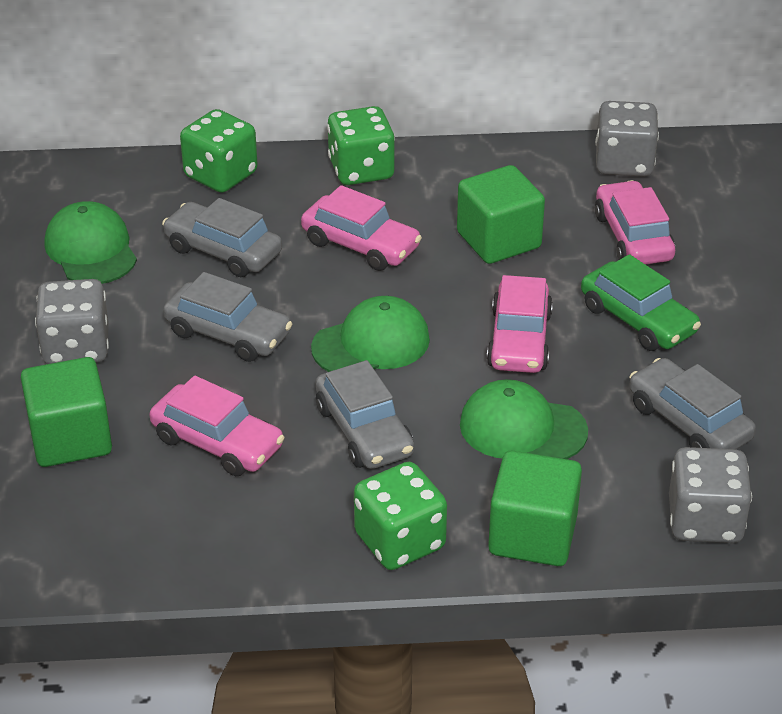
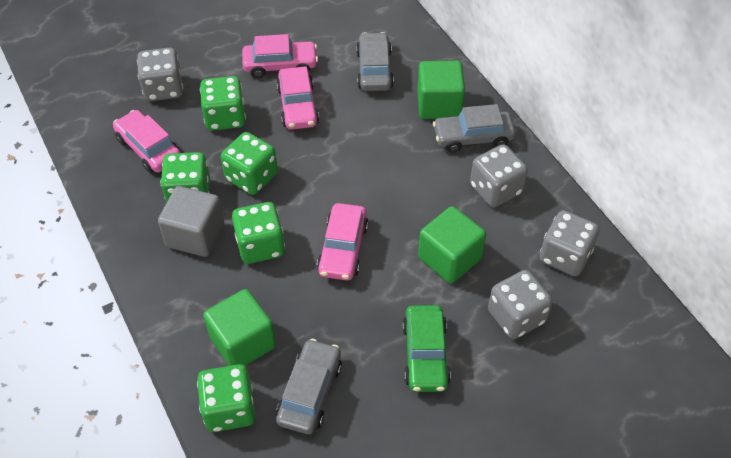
green cap: [45,201,137,284] [311,296,430,372] [460,379,588,459] = 3 -> none = 0
green dice: [180,109,258,193] [327,106,395,185] [354,462,447,570] = 3 -> [161,152,210,203] [197,364,255,432] [200,76,246,131] [221,132,278,195] [232,202,285,264] = 5
grey car: [162,198,282,277] [163,272,292,362] [315,360,414,469] [629,358,756,449] = 4 -> [276,339,342,434] [356,32,394,91] [433,104,516,153] = 3
grey cube: none = 0 -> [158,186,224,257] = 1
grey dice: [35,279,109,364] [595,101,659,176] [669,447,752,543] = 3 -> [137,48,183,101] [470,144,528,207] [488,270,553,339] [540,210,600,276] = 4

